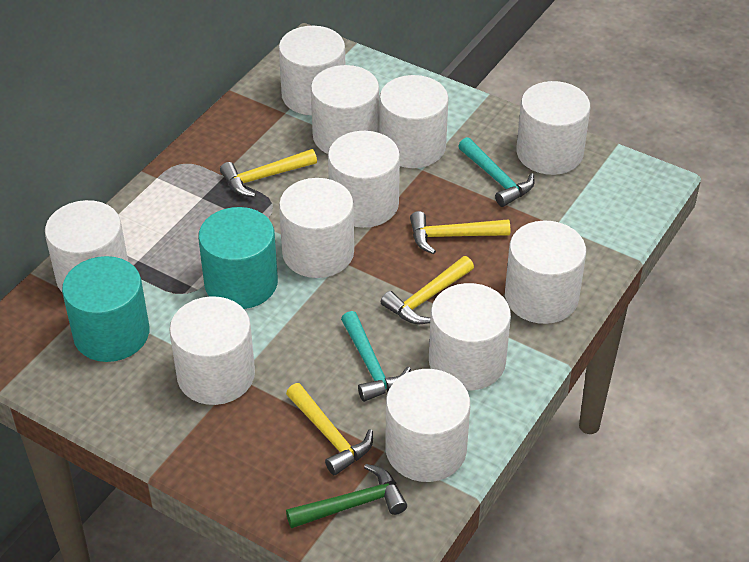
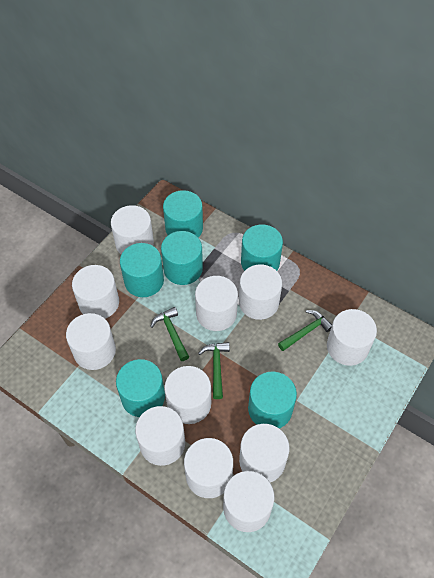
green hammer: [286,464,407,528] = 1 -> [150,307,189,361] [198,342,230,399] [278,310,332,351] = 3
turquoise cylinder: [62,256,149,362] [198,207,278,309] = 2 -> [116,359,165,417] [120,243,164,297] [161,231,203,285] [163,190,203,237] [241,225,283,271] [248,371,297,428] = 6
turquoise hammer: [341,311,411,402] [458,137,535,207] = 2 -> none = 0
yellow hammer: [220,149,317,197] [286,383,373,475] [381,256,474,324] [410,211,510,254] = 4 -> none = 0

